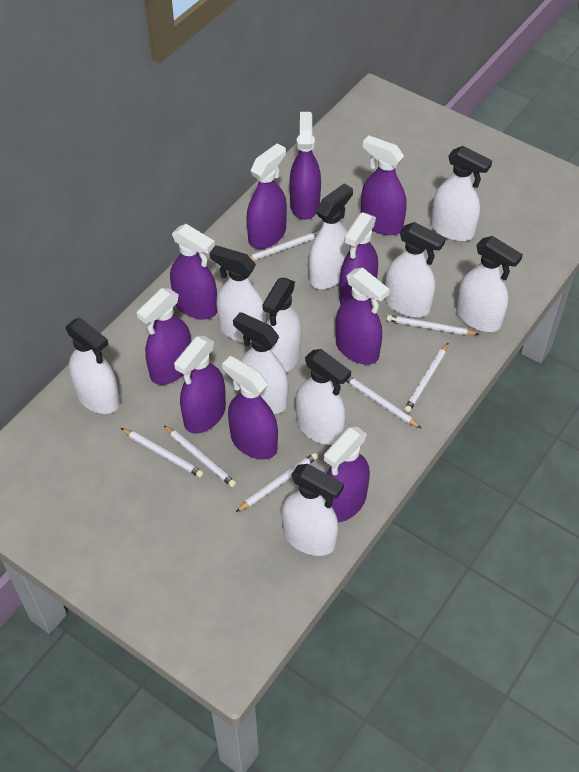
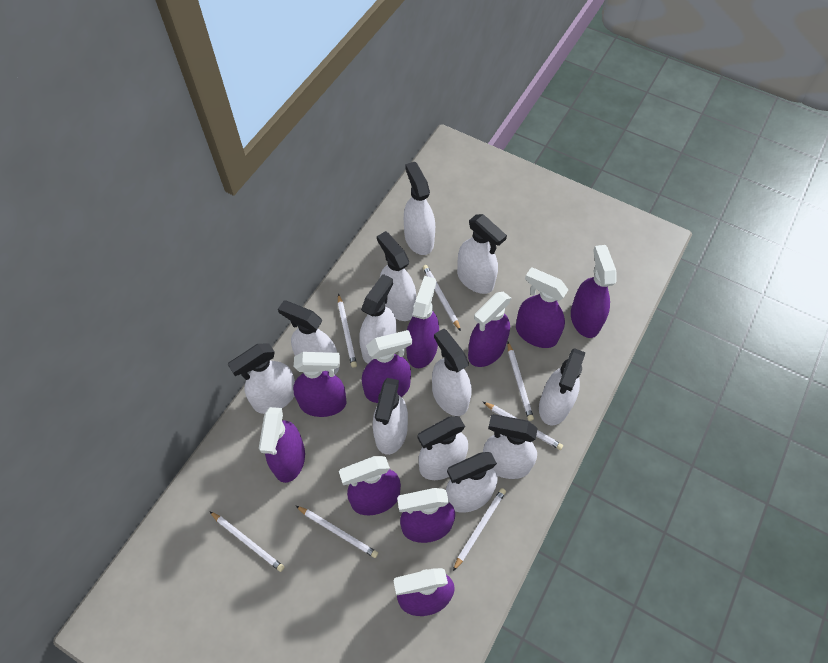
white spray bottle: [66,318,120,414] [210,245,266,343] [233,312,288,414] [262,278,302,373] [282,464,344,556] [296,349,351,445] [309,183,353,289] [385,222,446,317] [431,146,492,241] [456,236,523,332] = 10 -> [228,343,295,414] [278,301,339,374] [359,274,397,364] [373,378,408,455] [377,231,416,321] [404,162,435,255] [418,416,468,480] [432,329,471,416] [446,452,497,513] [457,214,507,294] [483,414,538,479] [539,348,585,426] = 12

